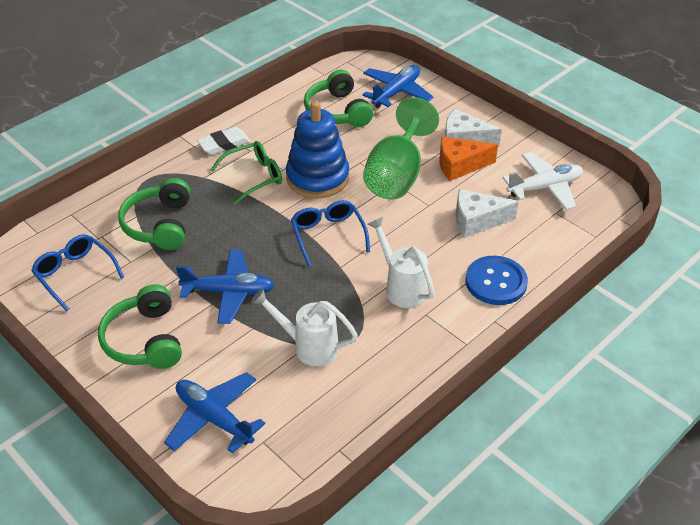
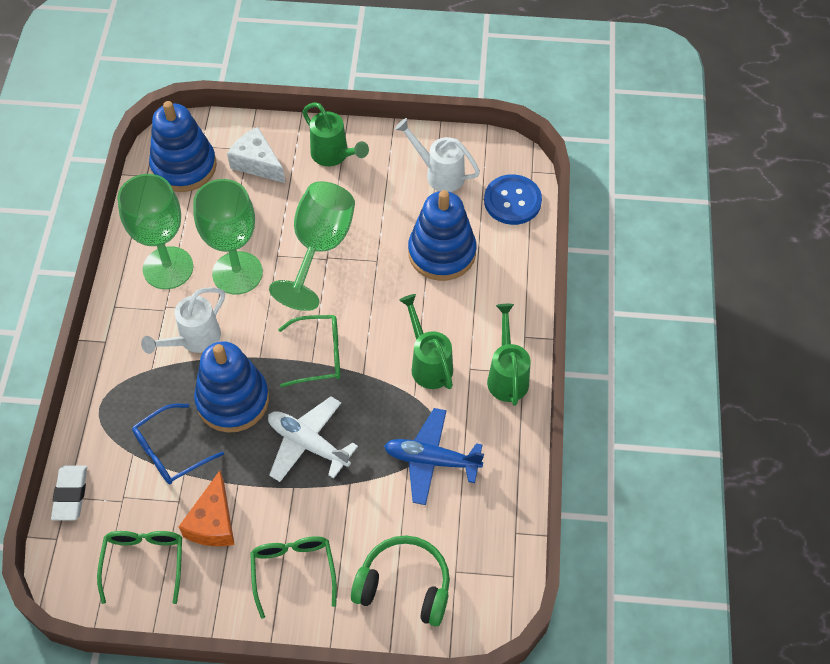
blue glasses: [31,234,124,311] [291,200,370,267] = 2 -> [132,404,224,484] = 1
blue plane: [164,372,265,454] [176,249,274,324] [362,65,433,108] = 3 -> [384,408,484,505] = 1
blue stacking toy: [286,101,349,198] = 1 -> [149,101,217,192] [194,341,269,433] [408,190,476,281] = 3
green glasses: [211,141,282,205] = 1 -> [97,531,182,604] [250,536,337,619] [278,315,340,387] = 3
green goblet: [363,97,439,200] = 1 -> [117,174,193,289] [193,179,263,295] [269,181,355,311] = 3
green headphones: [98,284,182,369] [118,178,190,250] [304,70,373,127] = 3 -> [351,536,450,627] = 1
green watering can: none = 0 -> [303,102,369,166] [399,294,453,389] [487,304,530,406] = 3
white cheese: [445,109,502,147] [456,189,519,238] = 2 -> [227,127,285,183] = 1

